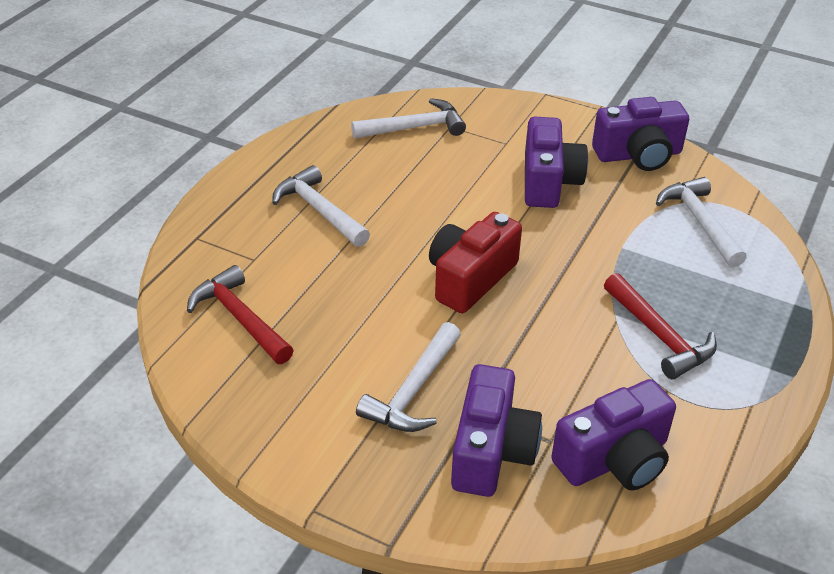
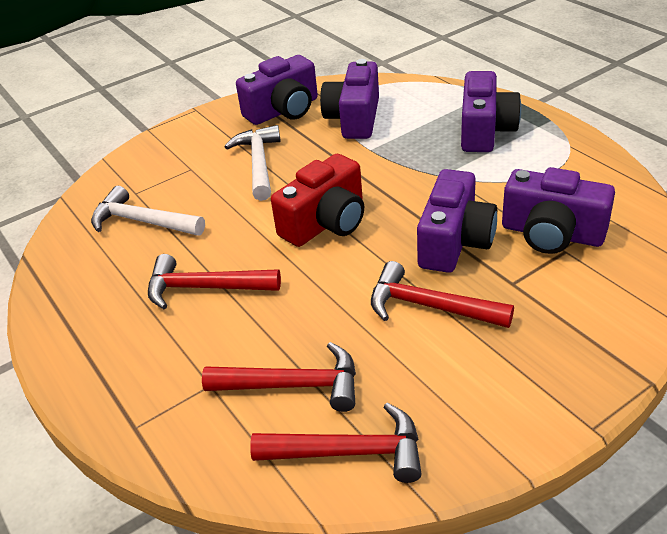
purple camera: [451,364,542,497] [525,117,588,208] [551,379,676,491] [592,97,689,171] = 4 -> [236,55,318,125] [320,59,379,139] [417,169,497,273] [461,71,521,152] [502,167,615,254] = 5
red hammer: [187,265,294,364] [604,273,717,379] = 2 -> [148,254,281,309] [202,342,356,412] [250,403,422,483] [371,261,514,328] = 4
white hammer: [272,165,370,247] [351,98,466,139] [356,322,461,432] [656,177,747,267] = 4 -> [91,186,205,236] [225,125,281,201] = 2

